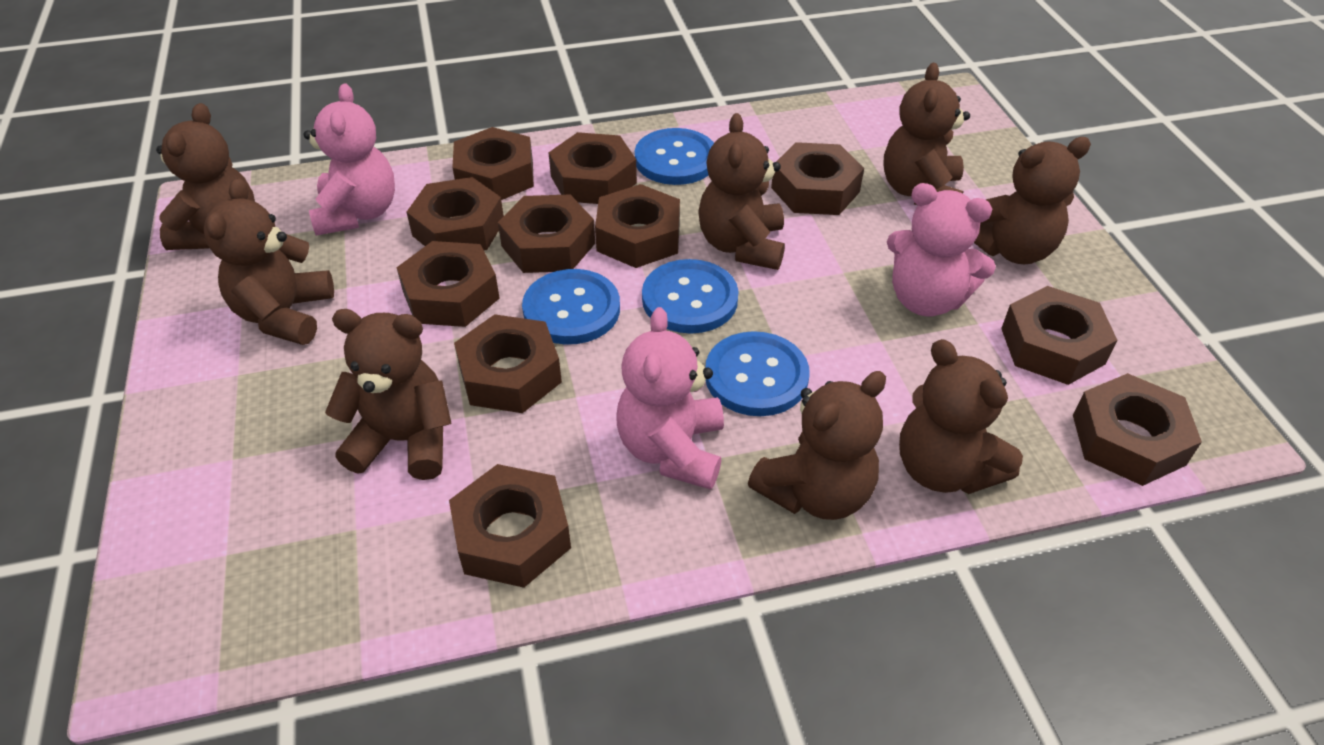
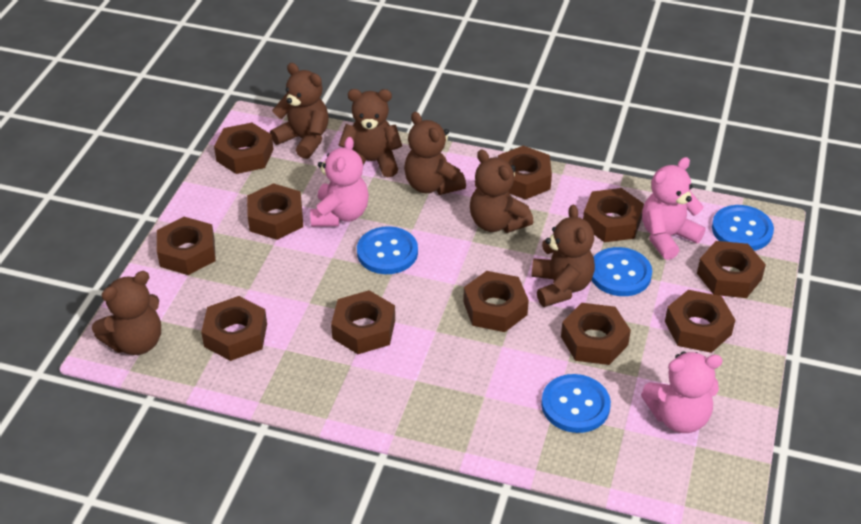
brown teddy bear: [156,103,255,250] [204,178,334,345] [325,309,452,480] [698,113,785,270] [748,371,886,520] [883,63,970,205] [899,339,1023,494] [974,137,1091,264] = 8 -> [92,271,161,355] [270,63,329,159] [339,89,402,177] [404,112,466,195] [470,149,533,233] [532,205,595,307] = 6

